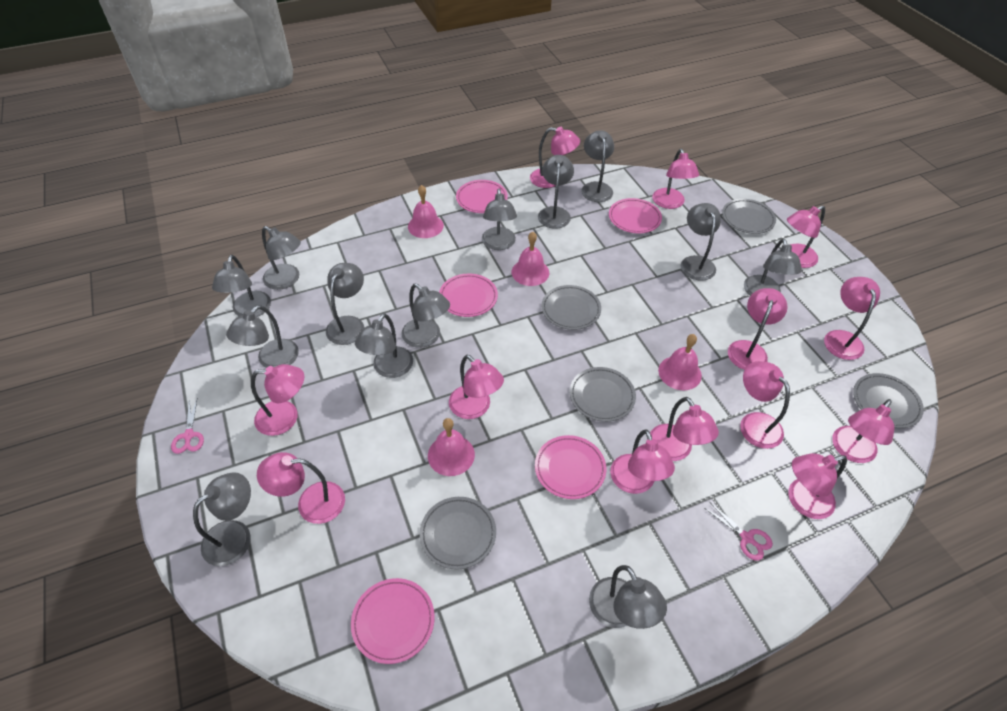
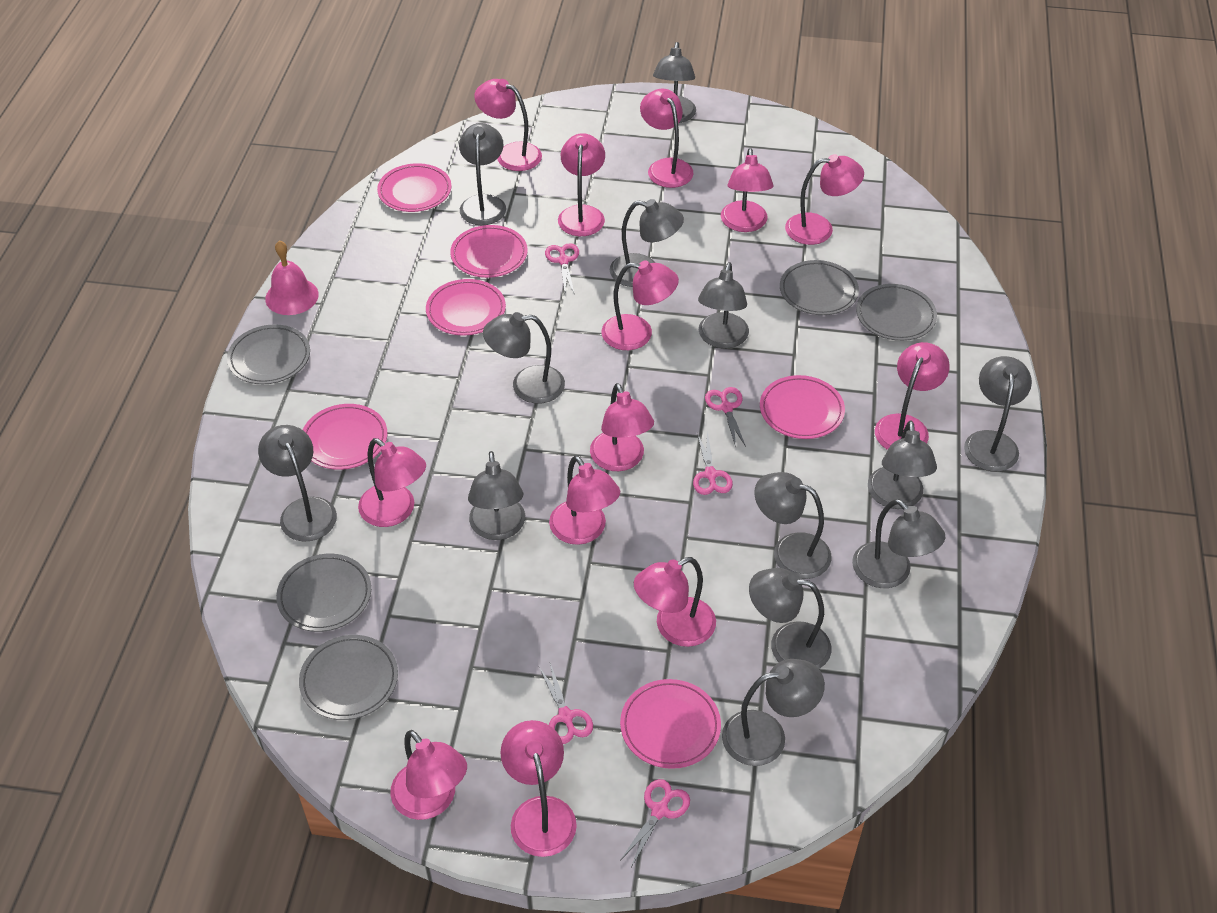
pink bell: [408,185,444,238] [428,418,475,476] [512,232,549,286] [658,334,702,390] = 4 -> [265,240,319,315] = 1
pink plate: [351,578,435,664] [439,273,498,317] [456,180,508,213] [535,435,606,499] [609,198,662,233] = 5 -> [303,404,388,470] [377,163,452,212] [426,279,506,336] [450,225,527,278] [620,679,721,769] [760,375,845,439] = 6
pink scissors: [171,400,204,454] [704,501,773,561] = 2 -> [539,663,593,744] [545,243,579,292] [621,779,690,867] [693,431,733,495] [705,387,746,447] = 5

